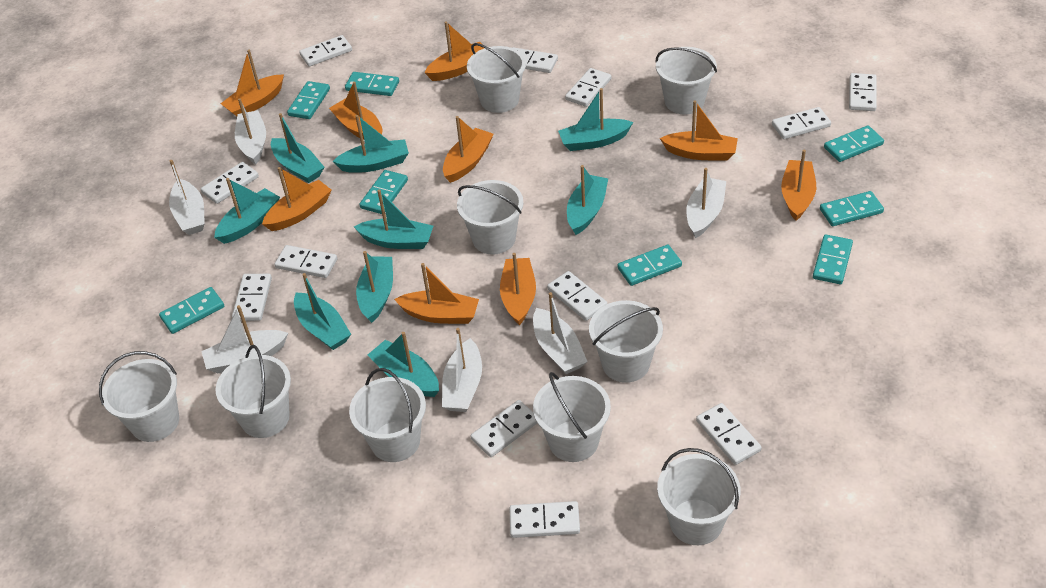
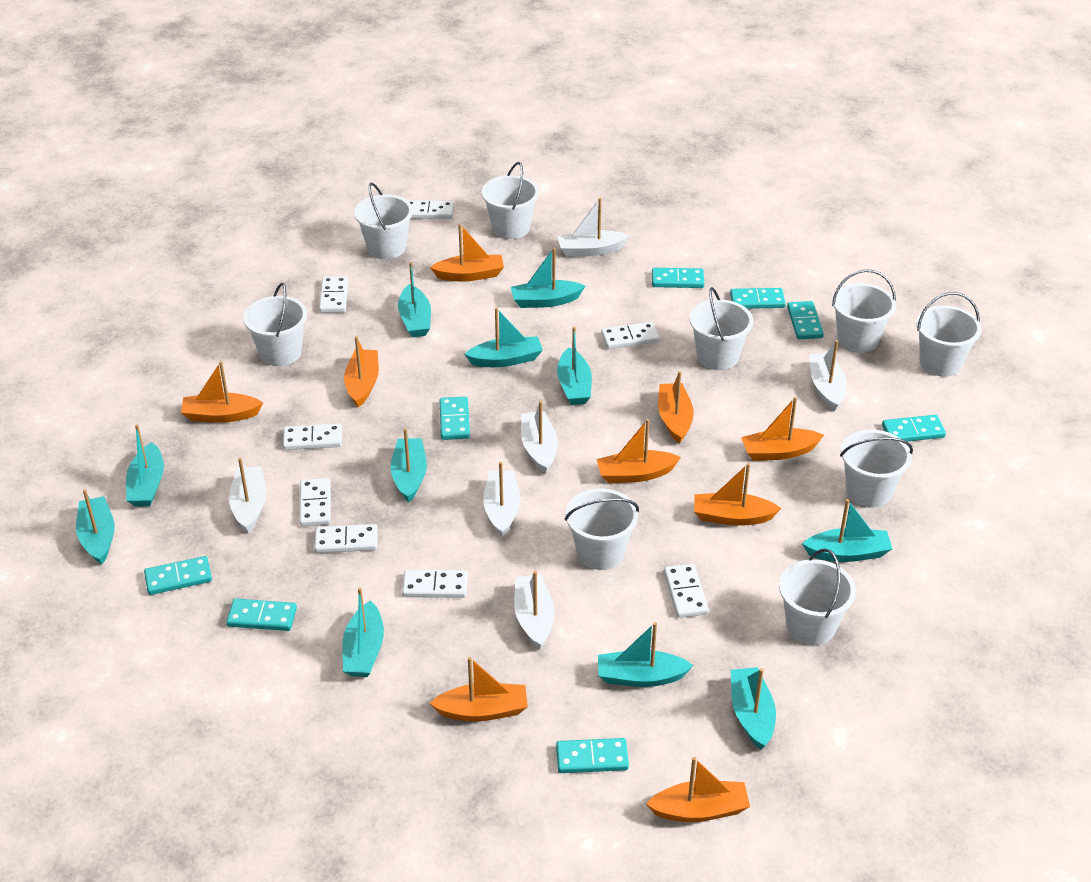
turquoise boat: [214,178,280,244] [271,113,324,183] [294,273,351,350] [332,115,409,173] [354,189,433,249] [356,251,393,323] [368,332,439,397] [558,88,633,151] [567,165,608,235] = 9 -> [76,489,115,565] [126,424,164,507] [342,588,384,677] [391,428,427,502] [398,262,431,337] [464,308,543,367] [511,248,585,308] [557,327,592,405] [598,622,694,687] [731,667,776,750] [802,499,892,562] = 11
white domino: [201,162,259,204] [232,274,272,321] [274,245,337,278] [299,35,352,67] [471,400,537,457] [509,501,580,538] [512,47,558,73] [547,271,608,321] [565,68,611,107] [696,403,762,465] [772,107,831,139] [849,73,877,111] = 12 -> [283,424,342,450] [300,478,331,526] [314,524,378,553] [319,276,348,313] [402,570,468,598] [408,200,454,219] [601,322,659,349] [664,564,709,618] = 8

